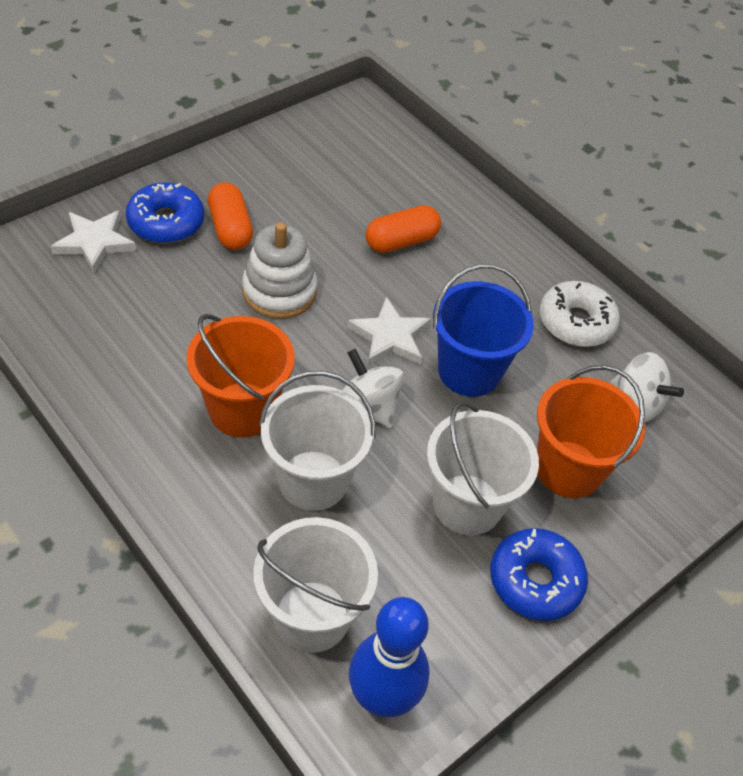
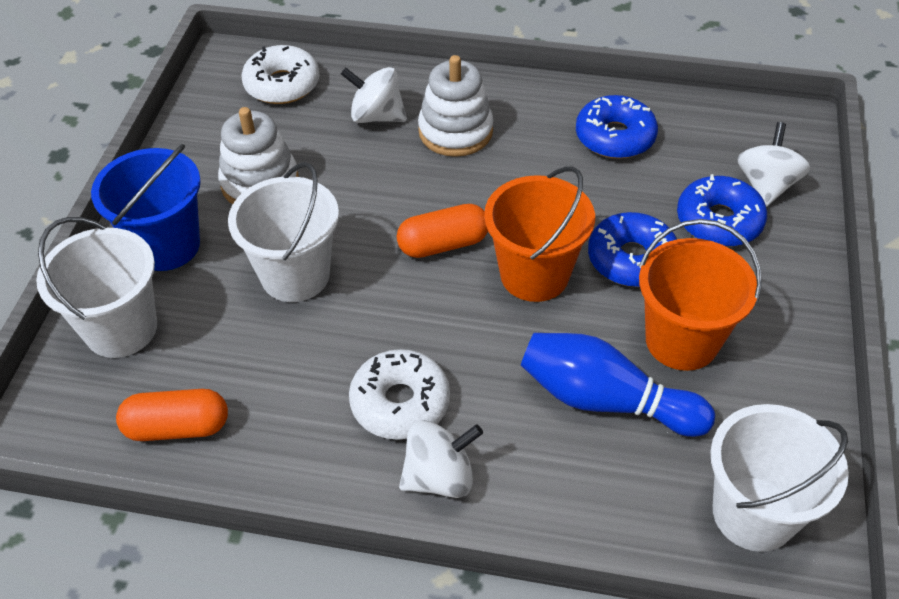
blue donut: [126,182,204,243] [490,528,588,621] = 2 -> [576,95,658,159] [588,212,677,287] [677,174,767,247] = 3
white donut: [539,281,620,347] = 1 -> [241,45,320,104] [349,349,450,440] = 2
white spinning top: [342,349,404,429] [610,352,684,422] = 2 -> [341,67,407,123] [399,420,483,498] [737,122,811,207] = 3
white stacking toy: [242,222,318,319] = 1 -> [218,107,299,204] [418,55,493,157] = 2
white star: [51,210,136,273] [347,297,431,366] = 2 -> none = 0

